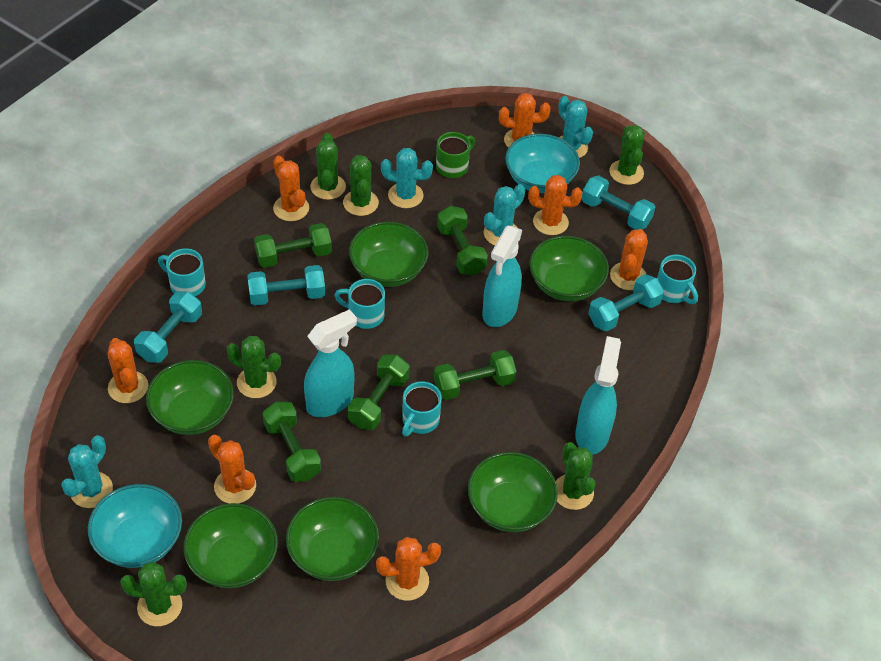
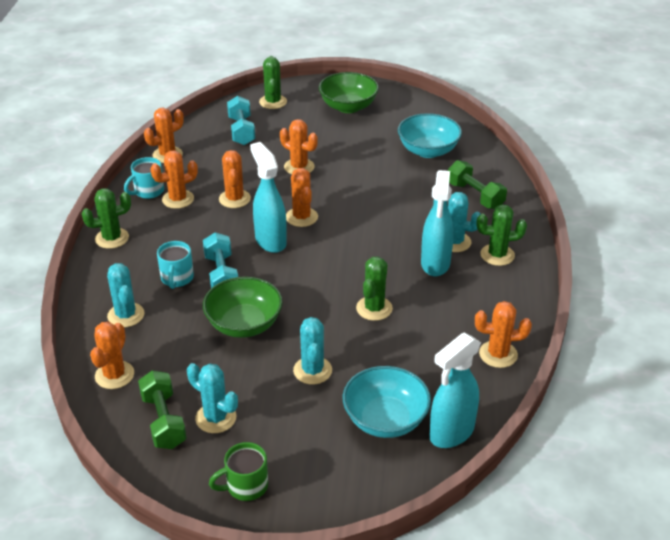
green bowl: [146,360,234,435] [183,503,278,588] [286,497,379,581] [349,222,428,287] [468,452,558,532] [529,236,609,302] = 6 -> [203,277,283,338] [319,72,379,113] = 2
green cactus: [120,562,187,626] [226,336,281,398] [310,133,346,200] [343,155,379,216] [556,442,596,510] [609,125,645,185] = 6 -> [81,188,131,249] [259,56,287,109] [356,257,393,321] [477,204,527,266] = 4
green dumbbell: [254,223,332,268] [263,402,321,482] [348,354,410,430] [434,350,516,400] [437,206,488,276] = 5 -> [138,370,186,449] [448,160,507,209] = 2
turquoise dumbbell: [134,291,202,363] [247,265,325,306] [581,176,655,230] [588,274,664,331] = 4 -> [203,232,238,288] [227,96,255,145] = 2
turquoise mug: [158,248,206,296] [334,279,385,329] [402,381,442,437] [657,254,698,304] = 4 -> [124,157,164,199] [157,241,194,289] = 2

